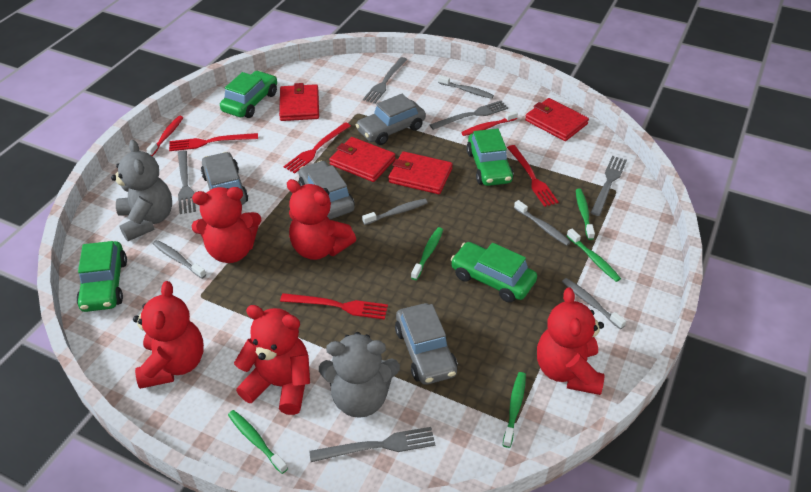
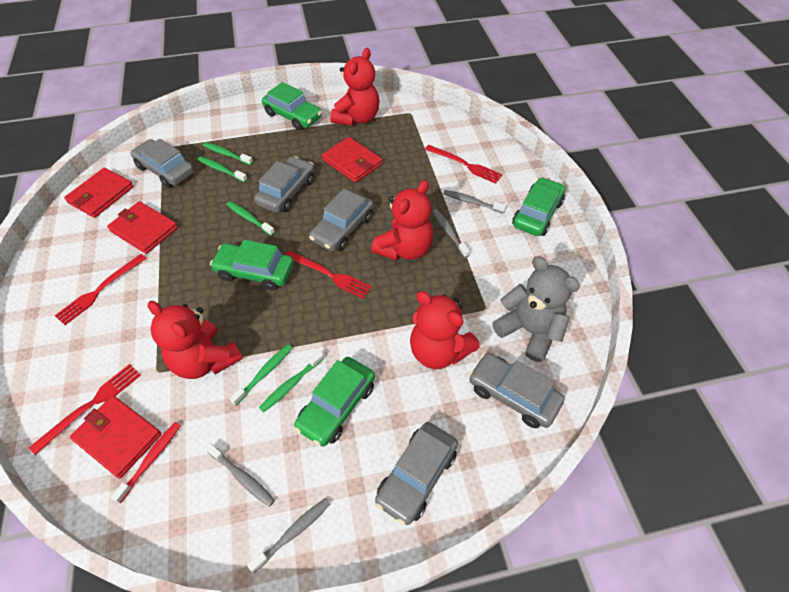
grey car: [201,152,248,205] [299,161,355,219] [356,94,426,145] [395,303,458,385] = 4 -> [131,139,194,188] [254,156,314,213] [309,189,374,251] [375,422,458,525] [469,353,565,428] = 5
grey fork: [178,150,196,214] [309,427,435,462] [363,57,407,104] [430,101,508,130] [591,156,627,216] = 5 -> none = 0
grey teddy bear: [111,140,172,241] [319,332,400,418] = 2 -> [492,256,580,362] = 1
grey toothbrush: [153,240,206,279] [362,199,428,225] [438,75,494,99] [514,200,571,246] [562,278,626,329] = 5 -> [205,443,275,507] [247,498,330,573] [433,209,470,258] [444,190,507,213] = 4
red teddy bear: [133,281,204,389] [192,187,261,263] [234,305,310,415] [287,179,356,260] [537,288,605,395] = 5 -> [148,301,243,379] [330,48,379,126] [371,180,434,261] [410,291,479,369] = 4
red toothbrush: [146,116,183,156] [461,111,518,136] = 2 -> [111,422,181,503] = 1

